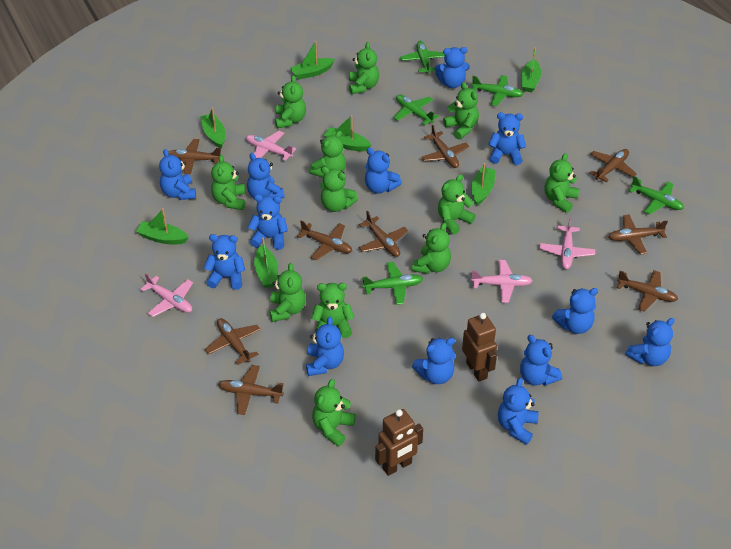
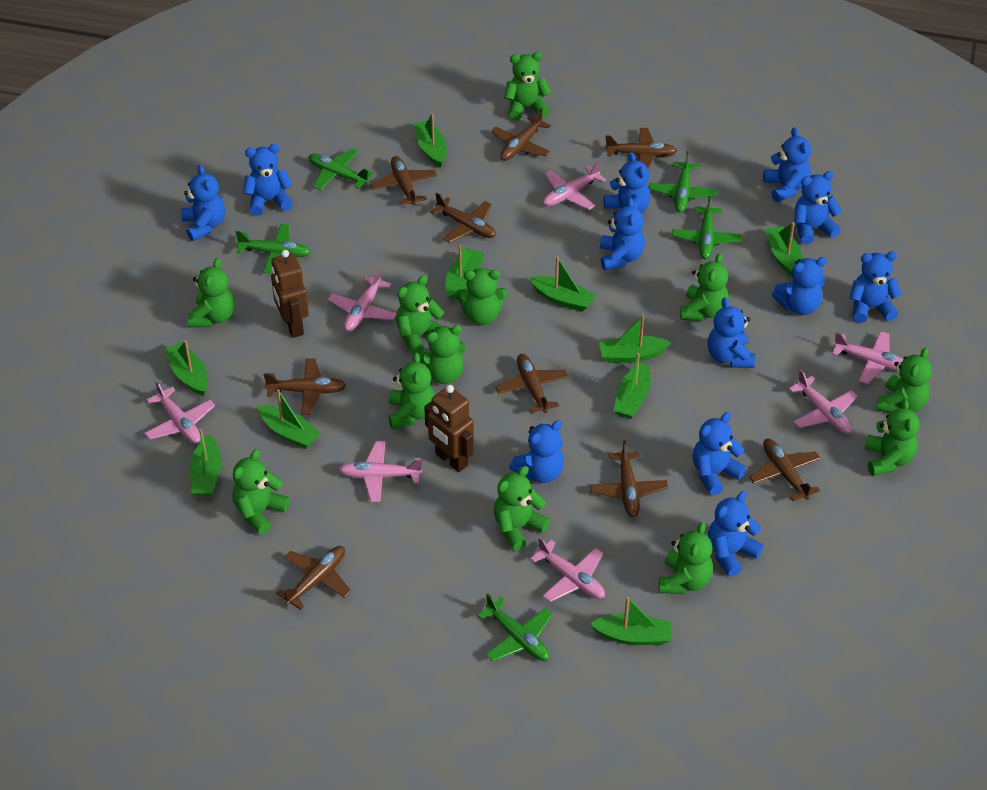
blue teddy bear: [159,149,196,200] [204,234,245,290] [247,153,285,199] [248,194,288,250] [306,316,344,376] [365,148,402,194] [412,338,456,384] [435,47,470,88] [488,112,526,165] [498,378,539,445] [520,335,562,386] [552,288,598,334] [626,318,675,366] = 13 -> [181,165,225,241] [243,144,293,216] [509,420,564,483] [600,197,645,270] [603,152,650,218] [693,412,747,495] [708,297,755,368] [708,491,763,577] [763,127,811,202] [772,257,827,315] [794,171,842,245] [849,252,902,323] = 12
green boat: [136,208,189,244] [200,107,225,148] [254,237,278,288] [290,41,335,80] [324,115,371,151] [471,163,496,206] [521,48,541,92] = 7 -> [164,340,208,396] [189,429,222,496] [258,389,321,449] [413,113,447,168] [445,245,485,301] [529,256,596,312] [590,597,672,645] [599,315,671,363] [613,353,651,419] [765,222,803,276] = 10
pink plane: [140,273,193,317] [246,131,296,161] [471,260,533,303] [539,217,595,269] = 4 -> [144,381,215,444] [328,267,397,331] [338,441,423,502] [530,537,605,602] [543,160,606,210] [789,370,857,434] [832,331,904,384] = 7

